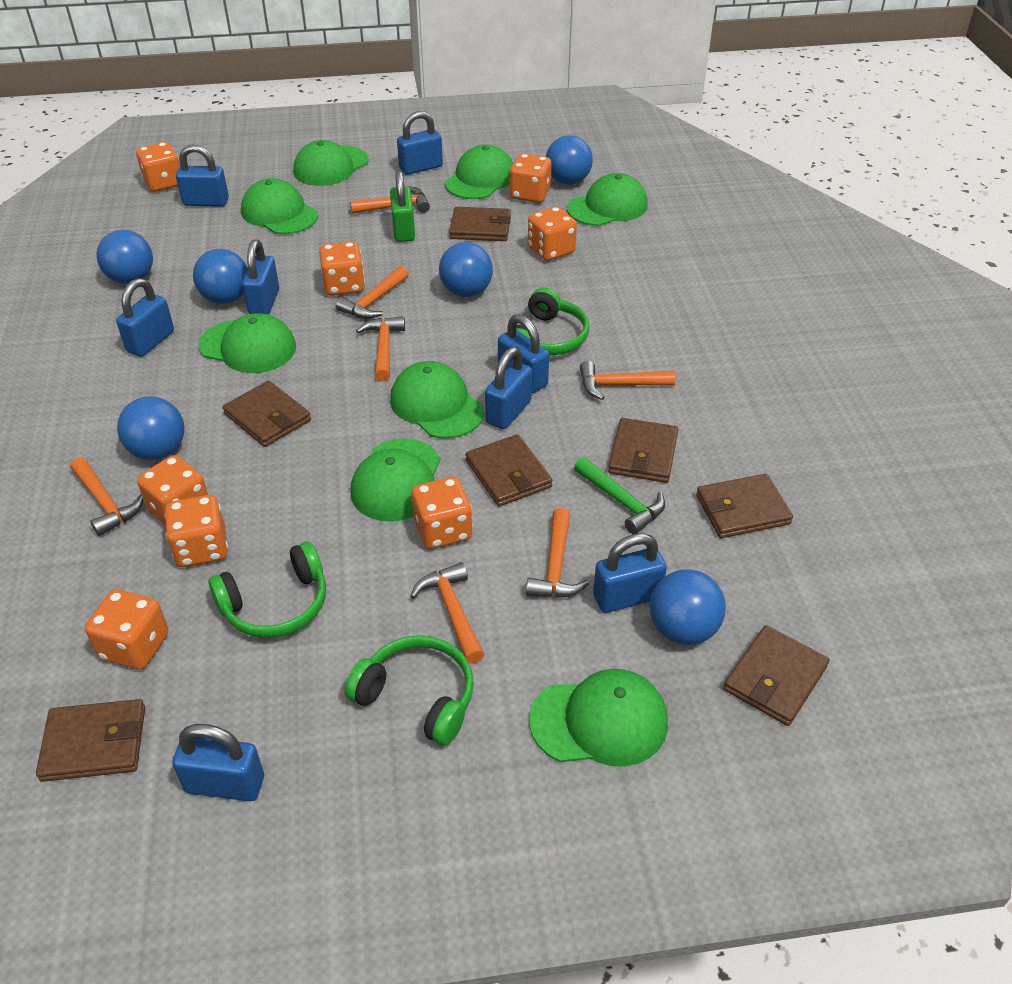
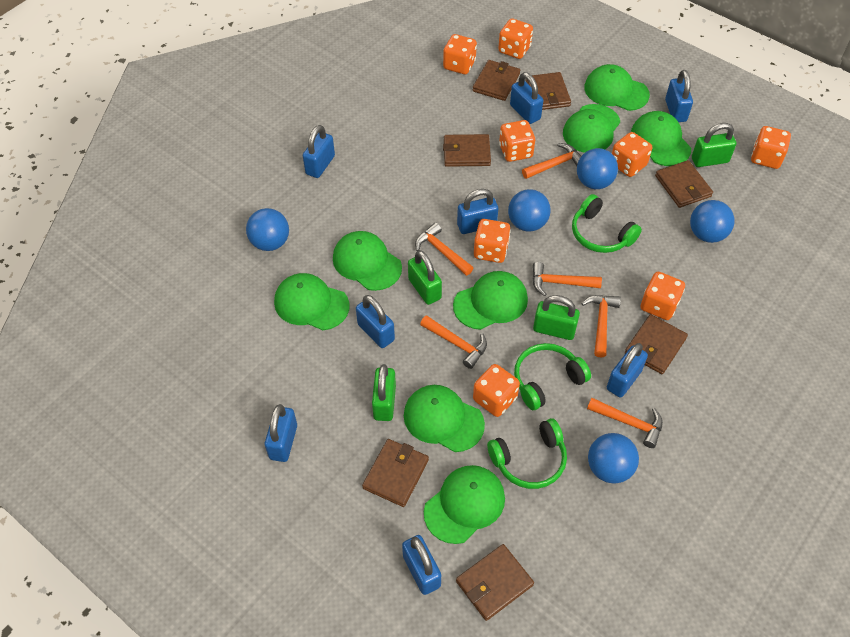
blue ball: [96,230,153,284] [117,396,185,460] [193,249,248,304] [439,242,493,297] [546,135,593,185] [650,569,726,645] = 6 -> [246,208,289,251] [508,189,551,232] [577,148,618,189] [588,433,639,484] [690,200,735,243] = 5
green hammer: [574,457,665,534] = 1 -> none = 0
green padlock: [390,170,415,242] = 1 -> [372,364,396,421] [408,250,442,305] [533,295,580,340] [692,123,736,167] = 4
orange hammer: [70,457,143,536] [336,266,409,319] [350,186,430,214] [356,316,405,382] [410,562,485,664] [526,508,589,598] [580,361,676,400] = 7 -> [415,223,473,276] [420,315,487,369] [522,143,581,179] [533,262,602,296] [581,295,621,358] [587,398,663,448] = 6

